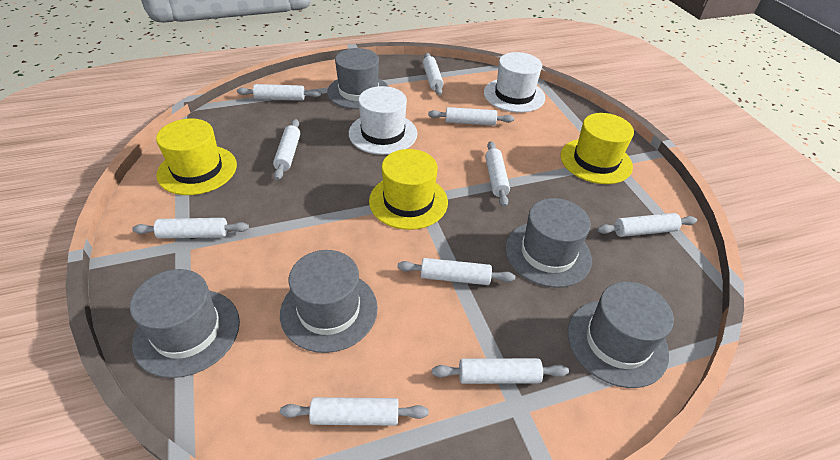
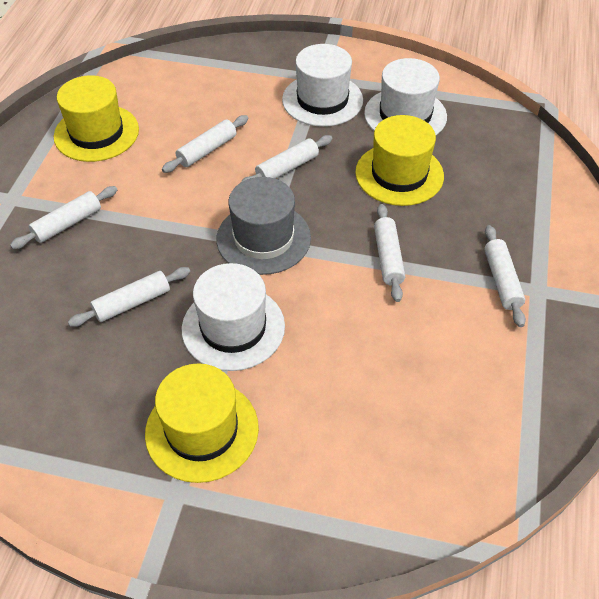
grey hat: [130,269,240,378] [280,250,378,353] [327,48,389,109] [505,198,592,288] [568,282,674,388] = 5 -> [216,177,311,275] = 1
white hat: [349,86,417,155] [484,52,545,113] = 2 -> [182,263,285,371] [282,44,363,127] [364,58,447,135] = 3
white rolling pin: [132,218,249,239] [237,84,321,101] [273,119,300,180] [280,397,429,425] [397,258,515,285] [423,53,444,95] [428,107,514,126] [432,358,569,384] [485,141,510,207] [597,213,697,237] = 10 -> [10,186,117,249] [68,267,190,327] [162,115,249,173] [241,135,333,182] [374,204,405,302] [484,225,526,327] = 6

